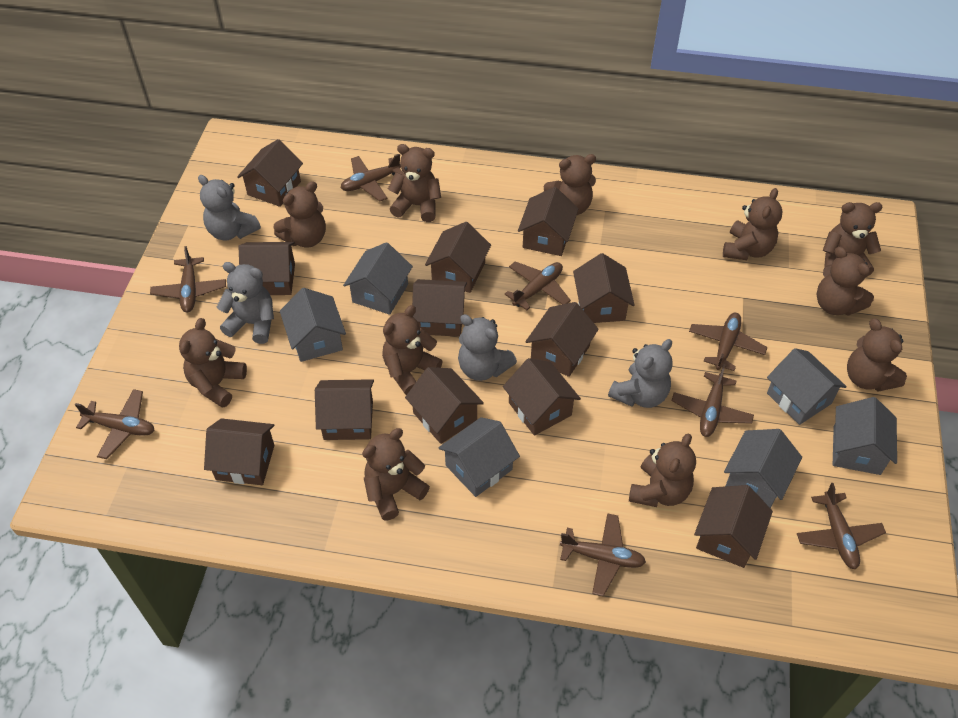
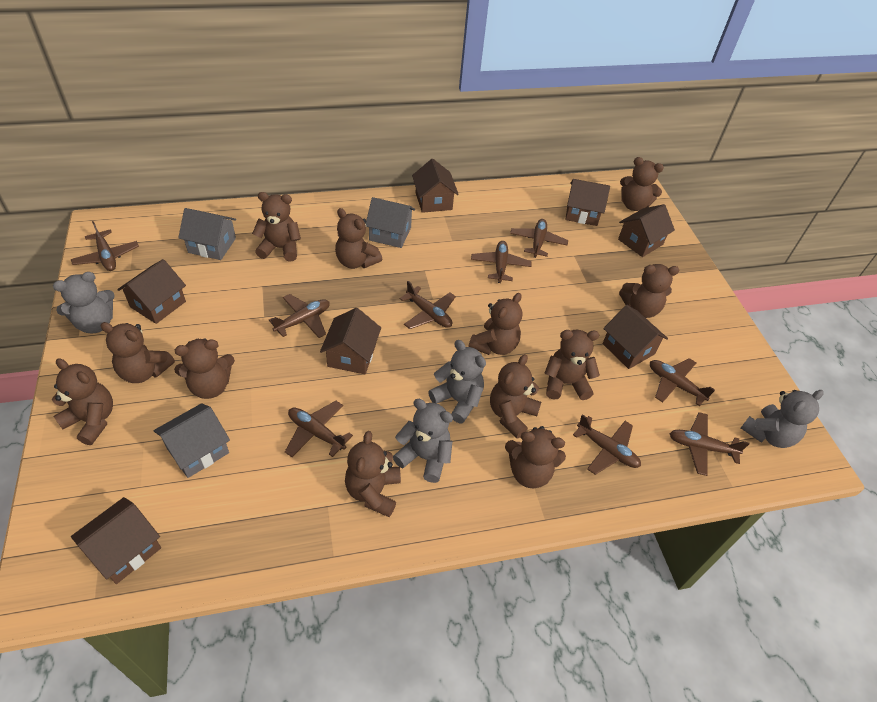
brown house: [204,418,274,485] [237,139,303,207] [238,242,295,295] [315,379,374,440] [405,367,484,444] [412,279,467,337] [425,222,491,293] [503,358,581,436] [518,187,579,256] [525,302,599,377] [573,253,635,323] [694,485,773,568] = 12 -> [71,497,161,584] [117,259,186,324] [320,308,381,374] [412,159,459,213] [565,179,610,226] [603,305,668,369] [618,204,675,257] = 7
brown plane: [75,389,155,459] [150,246,226,312] [341,154,403,201] [505,261,571,310] [560,513,646,596] [671,364,754,437] [689,313,767,371] [797,483,886,570] = 8 -> [71,221,139,271] [269,294,330,338] [285,401,353,457] [399,281,456,329] [471,241,531,283] [510,219,568,258] [573,414,641,475] [650,358,715,406] [670,412,749,476] = 9
brown teddy bear: [179,318,247,408] [274,181,326,248] [362,428,430,520] [382,305,443,395] [388,144,441,222] [544,154,596,215] [629,433,696,507] [723,188,783,260] [816,247,874,316] [823,202,883,277] [847,318,907,392] = 11 -> [52,358,113,445] [100,322,175,383] [174,338,235,399] [252,192,301,262] [335,208,382,269] [345,431,401,517] [469,293,522,355] [490,354,541,438] [505,426,566,488] [544,330,600,400] [619,264,680,318] [620,157,664,211] = 12
grey house: [280,288,346,362] [343,242,413,315] [438,417,520,497] [724,429,802,509] [767,348,847,425] [833,397,897,475] = 6 -> [154,403,230,478] [178,208,236,260] [366,197,415,248] = 3

